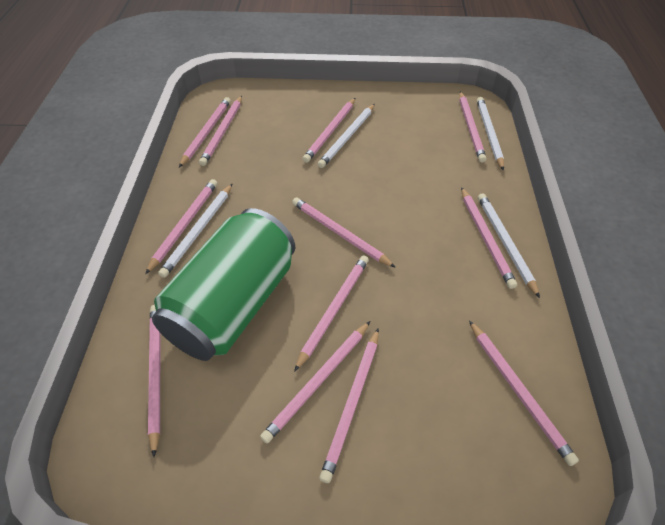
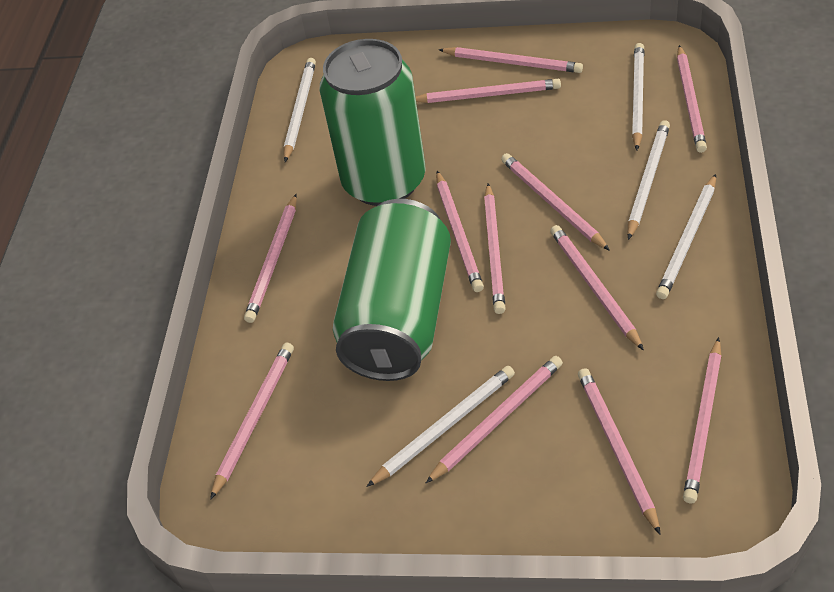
green can: [152,208,295,361] = 1 -> [320,39,426,206] [333,199,451,381] = 2
white pencil: [158,184,232,278] [318,104,375,168] [477,97,504,171] [478,193,540,298] = 4 -> [284,58,316,162] [367,366,515,487] [628,120,670,240] [632,43,644,150] [656,174,716,299] = 5

